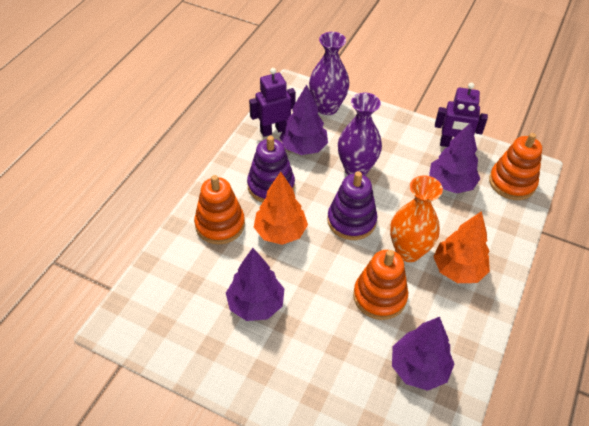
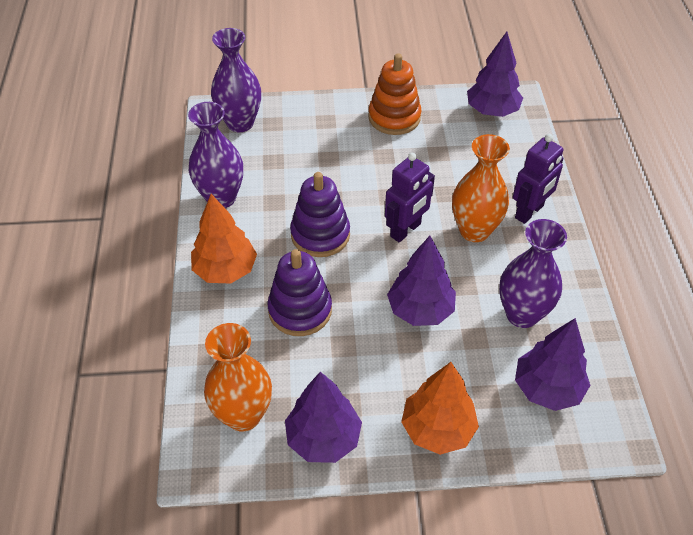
orange stacking toy: [194,175,245,245] [353,250,408,320] [489,133,542,200] = 3 -> [368,53,421,135] = 1
orange vase: [390,175,443,262] = 1 -> [204,323,272,431] [452,134,510,242] = 2
purple vase: [309,32,350,115] [338,93,382,176] = 2 -> [188,102,243,208] [211,28,261,132] [499,219,567,328] = 3

